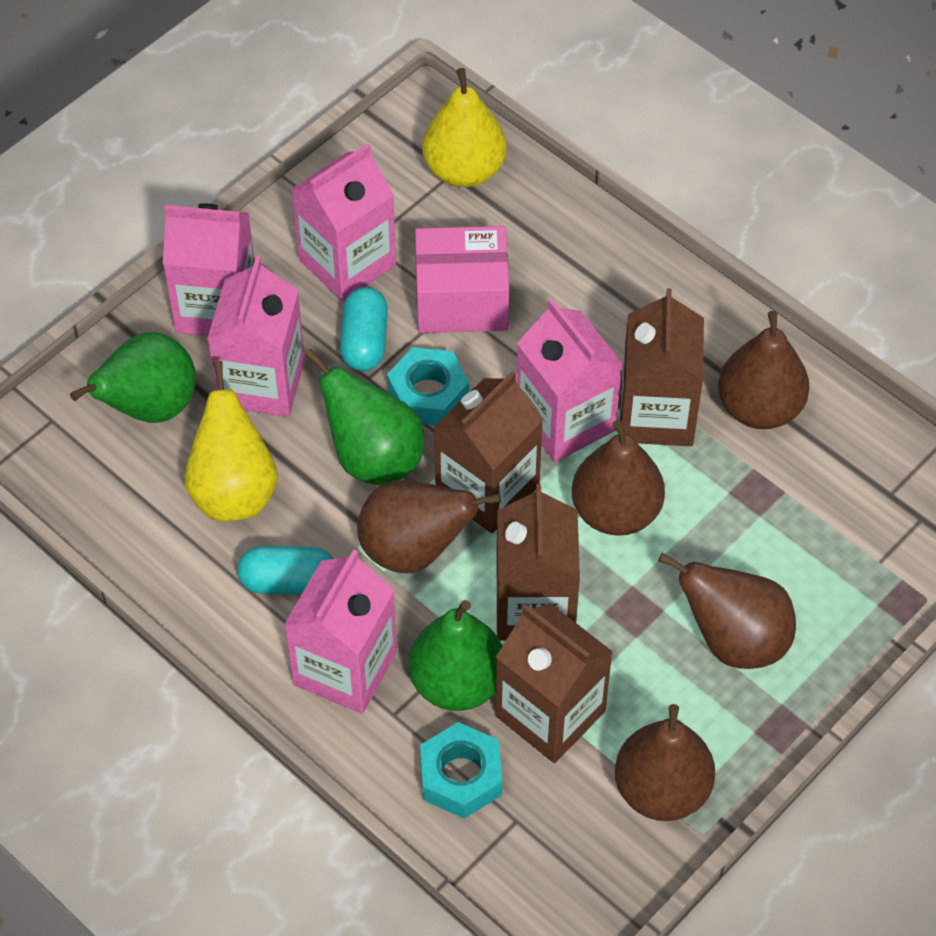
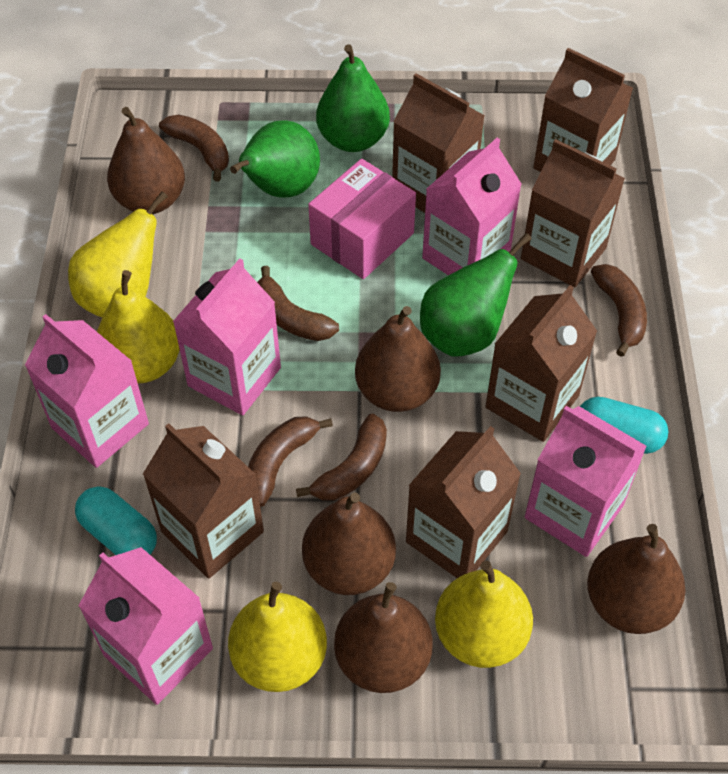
brown banana: none = 0 -> [159,114,229,181] [248,416,333,507] [257,266,339,341] [296,414,387,501] [591,264,647,357] = 5
brown carton: [433,371,543,533] [495,603,613,763] [496,484,580,640] [620,288,704,446] = 4 -> [143,423,264,579] [392,73,485,213] [406,426,521,578] [485,285,597,442] [521,139,625,287] [533,48,633,172] = 6
turquoise nut: [387,347,469,425] [420,722,502,819] = 2 -> none = 0
yellow pear: [184,361,278,521] [422,68,507,187] = 2 -> [68,191,168,317] [97,270,180,383] [228,582,327,692] [435,561,533,668] = 4

